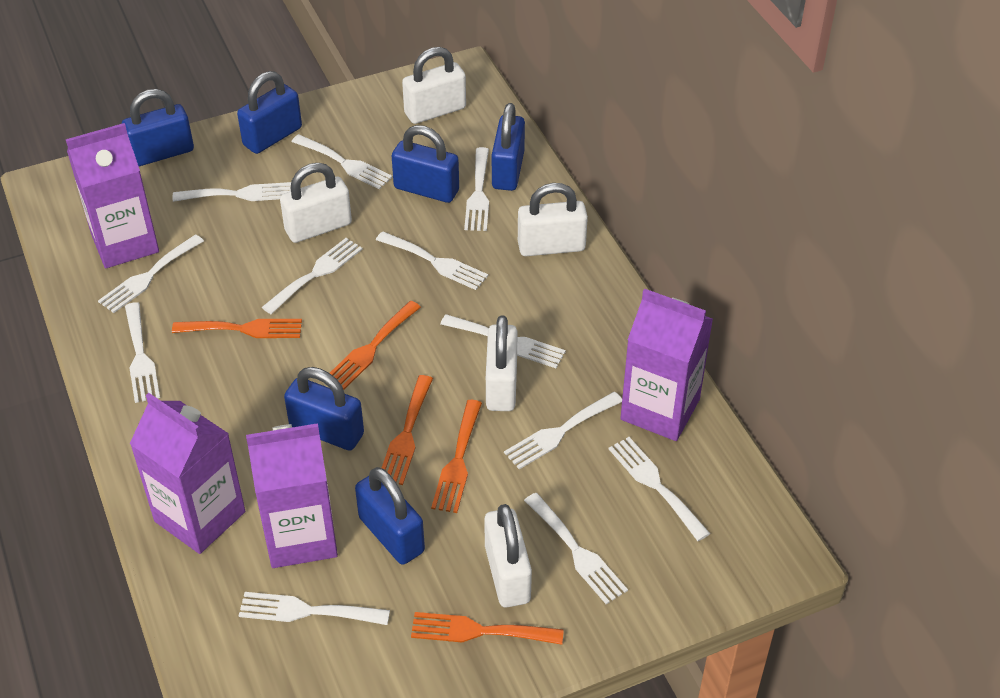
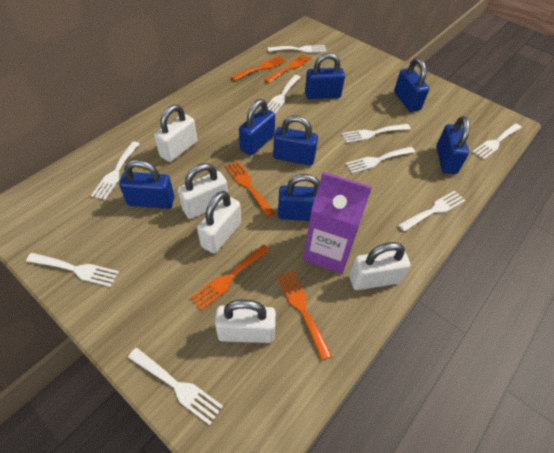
blue padlock: [122,89,194,166] [237,71,302,154] [284,367,364,451] [355,467,425,565] [392,125,459,203] [492,103,525,191] = 6 -> [119,160,174,209] [239,99,275,155] [273,115,318,165] [278,174,320,221] [305,53,345,99] [394,58,429,112] [436,116,470,174] = 7
purple carton: [66,123,159,268] [130,393,245,554] [246,423,338,568] [620,288,713,441] = 4 -> [303,172,372,274] = 1
white fork: [98,234,204,313] [125,302,160,403] [173,182,291,202] [239,592,390,625] [262,238,363,314] [291,134,393,189] [376,231,488,290] [440,314,566,368] [464,147,489,231] [504,392,622,469] [524,493,628,604] [608,437,710,541] = 12 -> [26,253,119,287] [91,141,140,200] [128,348,223,425] [267,75,300,114] [268,45,327,53] [342,124,410,143] [345,147,415,174] [398,191,466,232] [473,123,522,160] = 9

